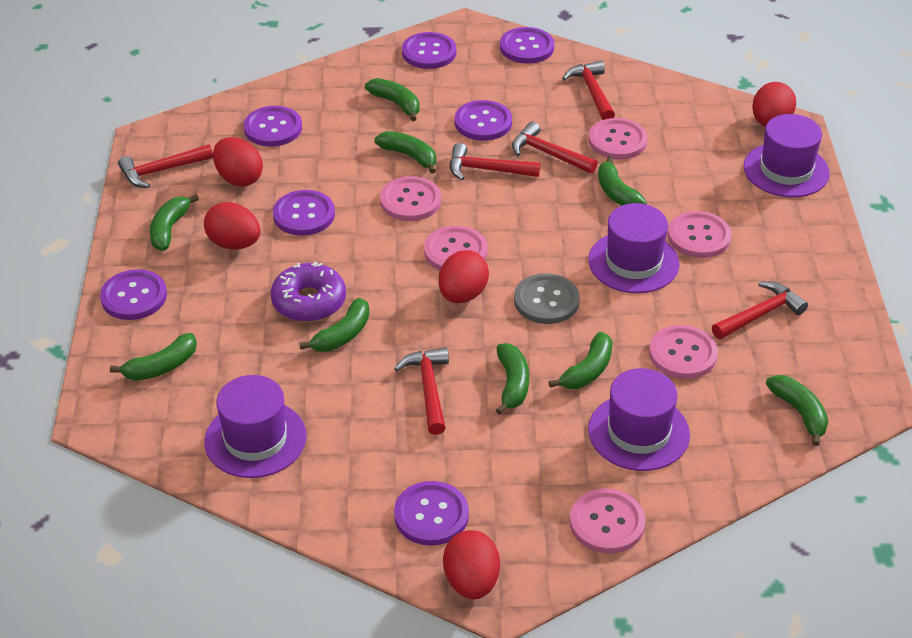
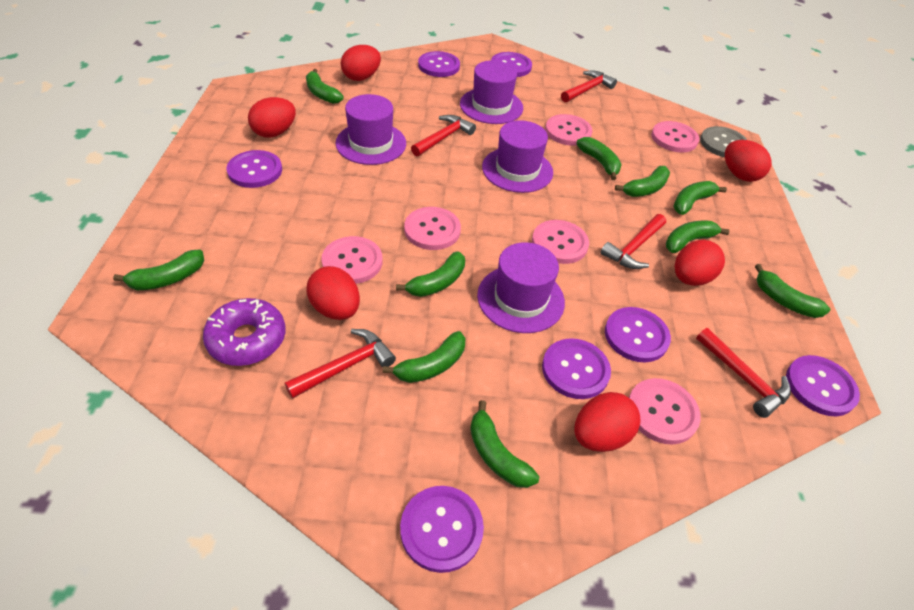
green banana: [110,333,197,381] [150,194,199,251] [299,298,370,352] [365,78,420,121] [374,131,436,174] [496,343,529,415] [549,332,613,389] [598,156,647,206] [766,375,828,446] = 9 -> [113,250,204,290] [306,69,344,104] [383,331,465,383] [396,251,465,297] [470,400,539,488] [576,137,622,180] [615,166,670,197] [666,221,730,253] [673,181,727,215] [755,264,830,318] = 10
red egg: [204,202,261,250] [213,137,263,187] [439,250,489,303] [443,530,500,599] [752,82,796,127] = 5 -> [248,97,296,138] [306,266,360,320] [341,45,381,81] [574,392,641,452] [675,240,725,286] [725,140,772,182] = 6
red hammer: [118,144,213,188] [394,347,449,435] [450,143,541,180] [512,122,598,174] [562,60,615,120] [712,281,808,339] = 6 -> [285,329,396,399] [411,115,476,156] [561,70,617,103] [601,214,666,269] [696,328,791,418] = 5

